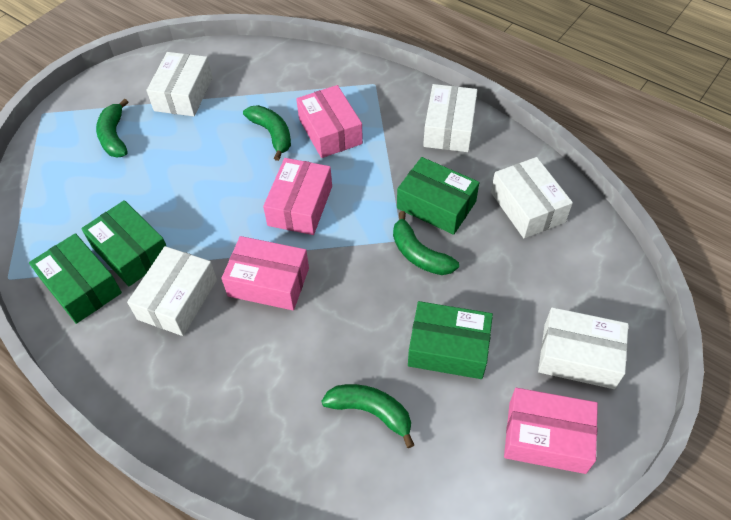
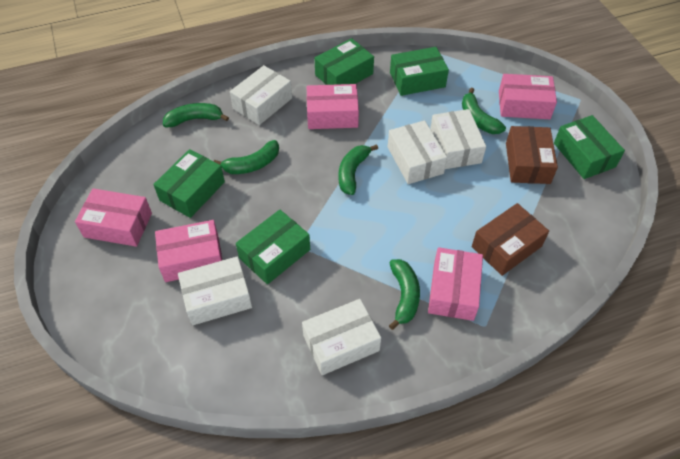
brown box: none = 0 -> [472,203,549,276] [506,126,558,184] = 2
green banana: [96,99,128,157] [243,105,291,161] [321,384,414,448] [393,211,459,275] = 4 -> [163,103,229,127] [214,140,279,174] [338,144,378,195] [389,259,420,330] [462,88,506,134] = 5
green box: [29,233,122,324] [81,200,167,286] [397,157,479,235] [408,301,493,379] = 4 -> [153,149,225,218] [236,209,310,284] [314,38,374,85] [390,47,449,96] [554,115,625,179] = 5
pink box: [222,236,309,310] [263,158,332,235] [296,85,363,158] [504,388,598,474] = 4 -> [75,188,152,247] [155,220,222,282] [307,84,359,129] [428,247,483,321] [499,74,557,119] = 5

